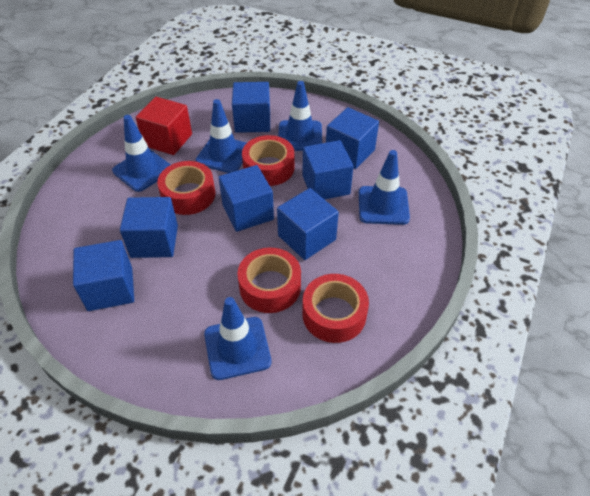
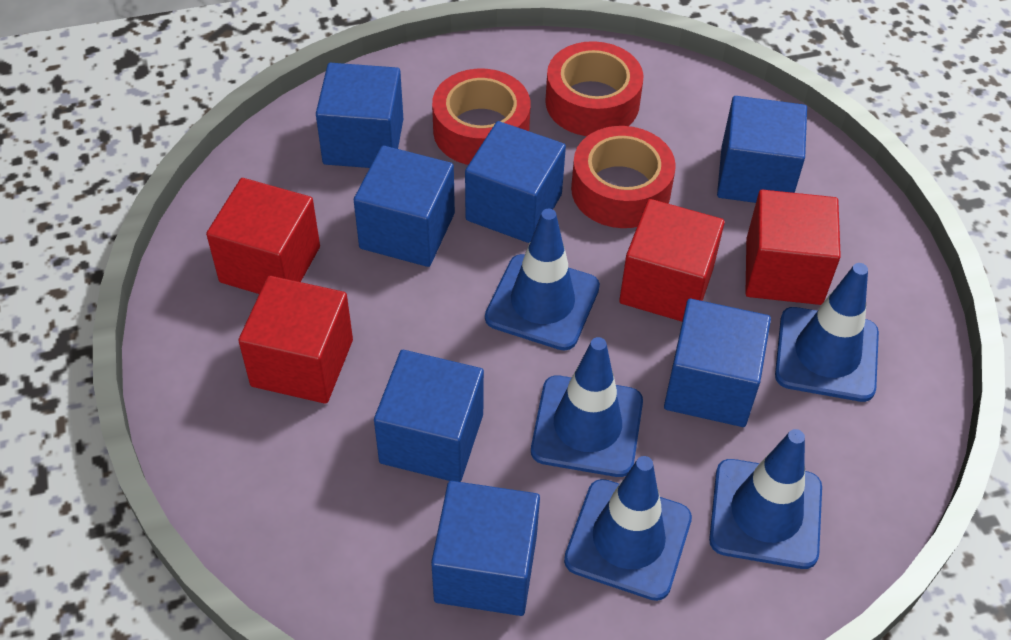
red cube: [136,97,192,155] = 1 -> [206,178,320,294] [238,276,353,404] [619,199,725,322] [745,190,841,305] = 4
red tape: [157,161,215,215] [237,248,301,313] [242,135,294,186] [302,274,369,343] = 4 -> [432,69,530,165] [545,41,644,136] [571,126,676,228] = 3

